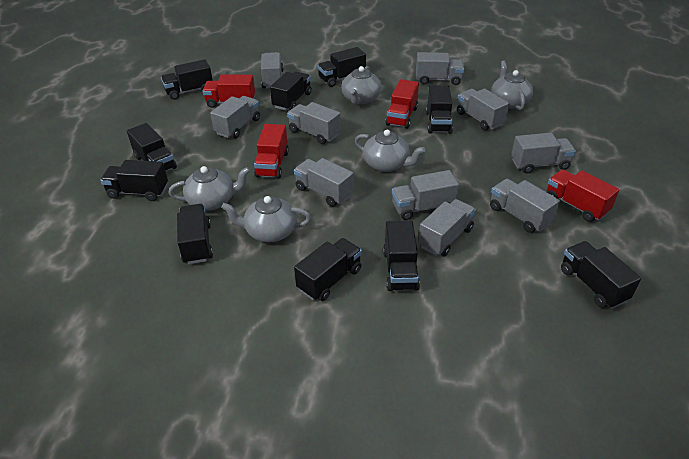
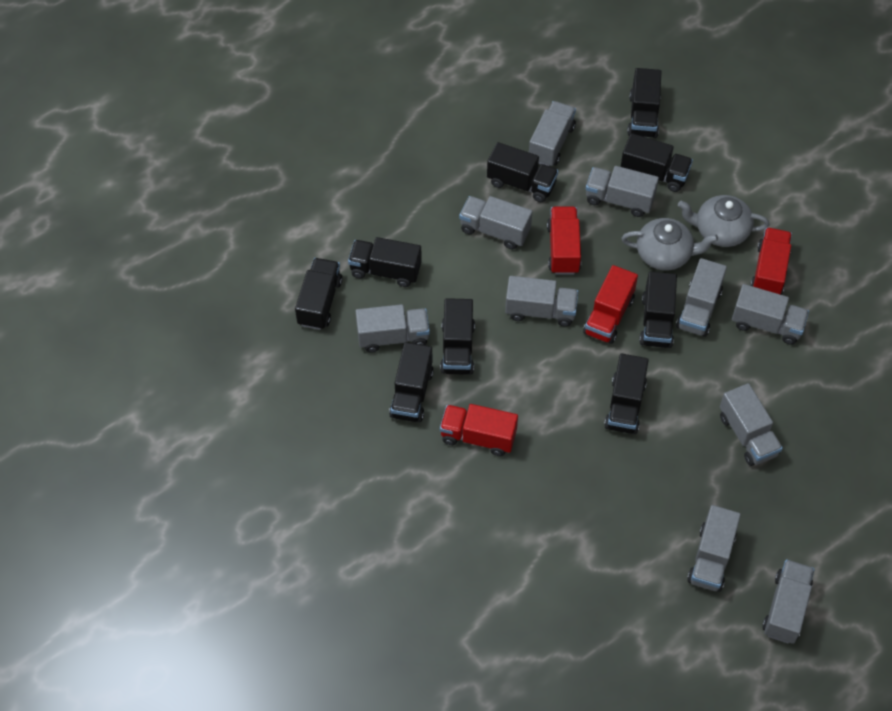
black truck: [100,160,168,201] [127,123,177,172] [161,59,213,100] [177,204,213,264] [270,72,312,111] [294,238,362,301] [317,47,366,87] [383,221,420,291] [426,85,453,134] [561,241,641,309] = 10 -> [295,258,343,330] [348,237,422,287] [389,342,434,422] [440,298,475,375] [487,142,558,202] [604,354,649,434] [621,133,693,192] [627,68,661,138] [639,271,677,348] = 9
grey teapot: [169,166,250,210] [221,196,311,242] [341,66,381,104] [355,130,425,172] [491,61,533,110] = 5 -> [621,218,718,270] [678,195,770,247] = 2

